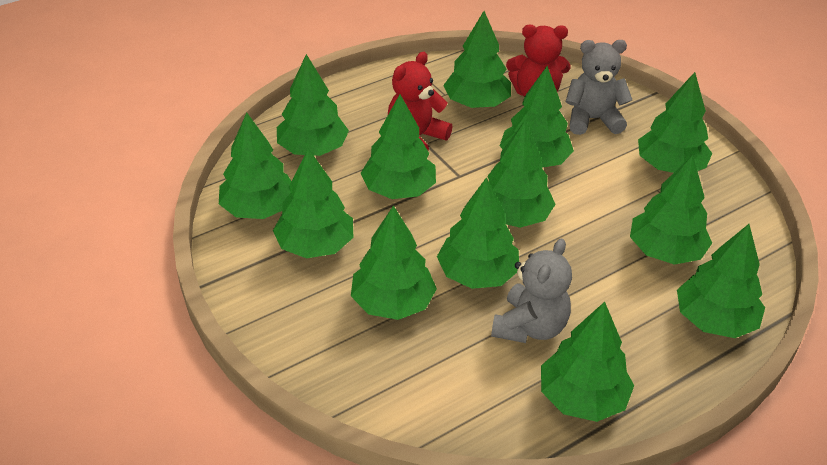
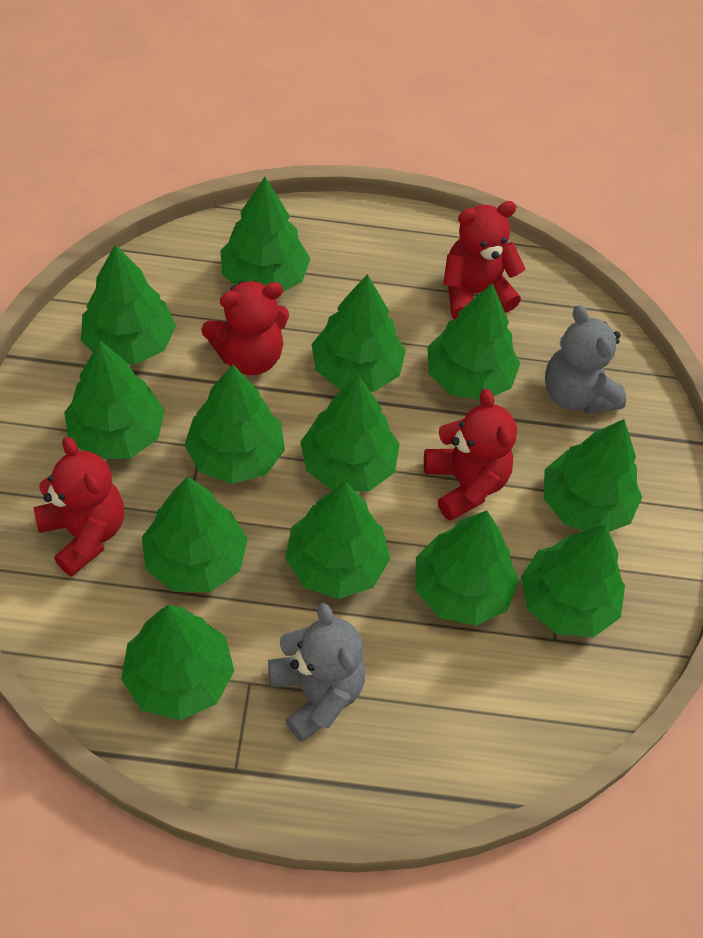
red teddy bear: [388,52,452,150] [506,25,571,97] = 2 -> [34,437,124,577] [201,281,289,375] [424,389,517,521] [443,201,525,319] = 4

